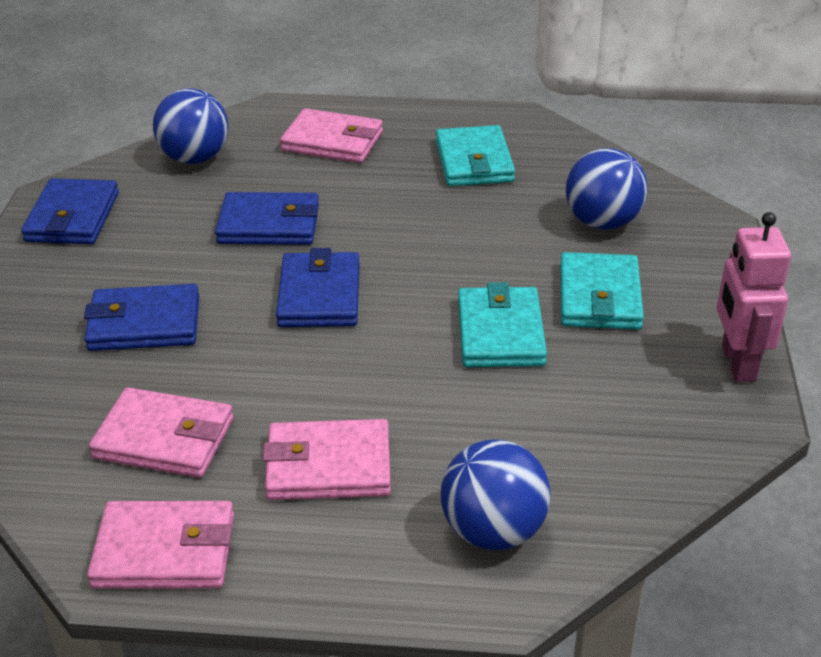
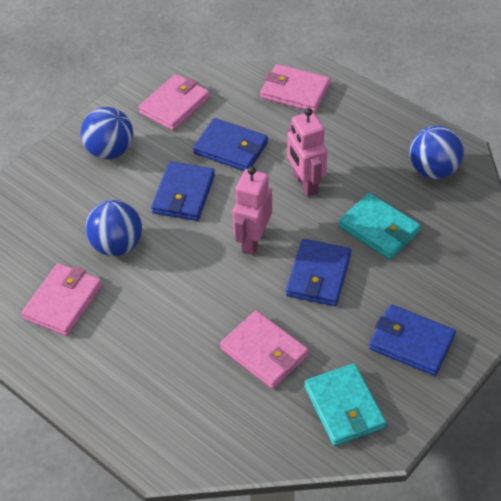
pink robot: [717,212,791,382] = 1 -> [233,166,272,255] [287,108,328,197] = 2
turquoise wallet: [436,125,515,186] [458,282,547,367] [560,252,644,330] = 3 -> [304,363,386,446] [339,193,421,260] = 2

